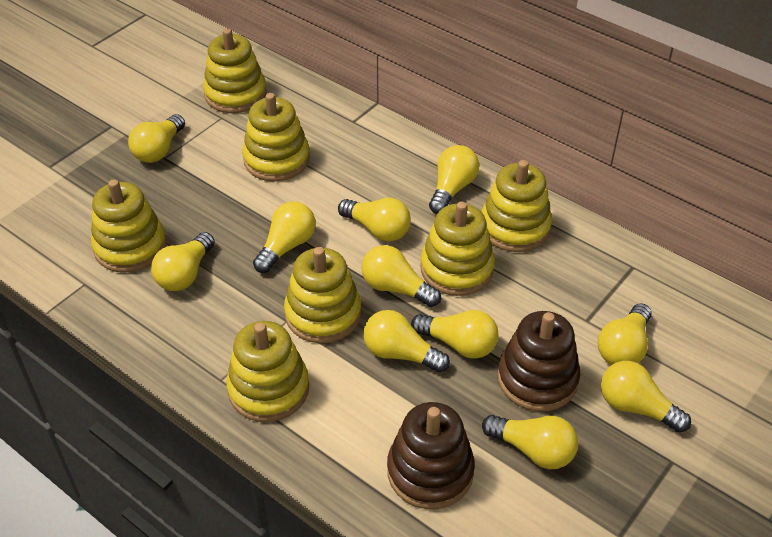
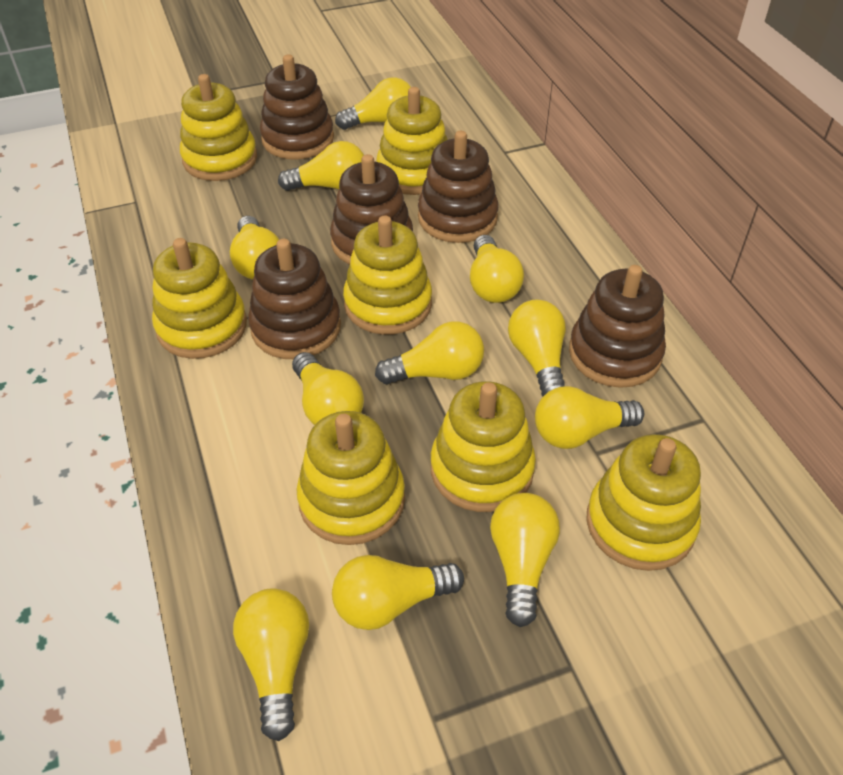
brown stacking toy: [387,402,475,509] [497,311,580,411] = 2 -> [248,239,341,359] [260,54,334,160] [330,154,413,265] [418,131,499,243] [569,265,666,388] = 5

